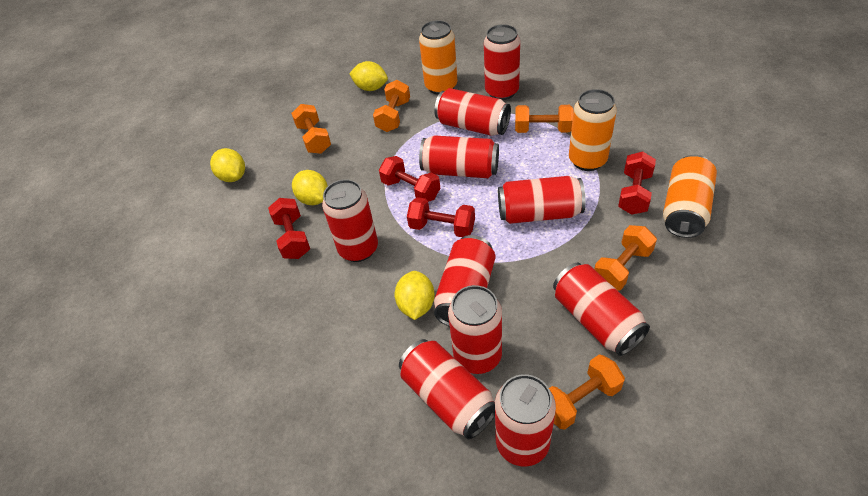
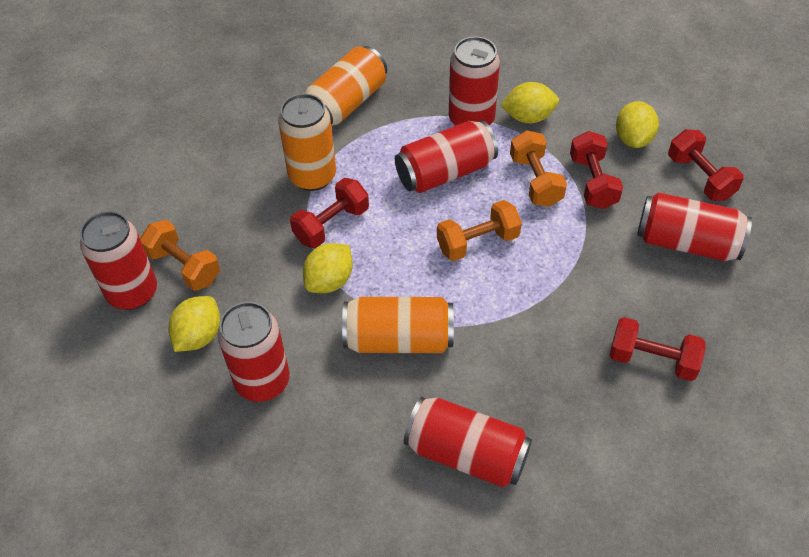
orange dumbbell: [291,104,331,154] [373,80,410,132] [515,105,573,133] [549,354,625,430] [594,225,657,290] = 5 -> [140,220,220,291] [437,200,522,261] [510,130,567,207] = 3
red can: [322,179,378,262] [399,339,495,439] [419,135,499,178] [434,88,511,136] [434,235,495,327] [448,285,502,374] [484,24,520,100] [495,374,556,467] [498,176,585,224] [553,263,650,356] = 10 -> [80,211,157,310] [218,302,290,402] [395,120,498,193] [404,397,532,487] [449,36,500,126] [637,193,752,261] = 6

